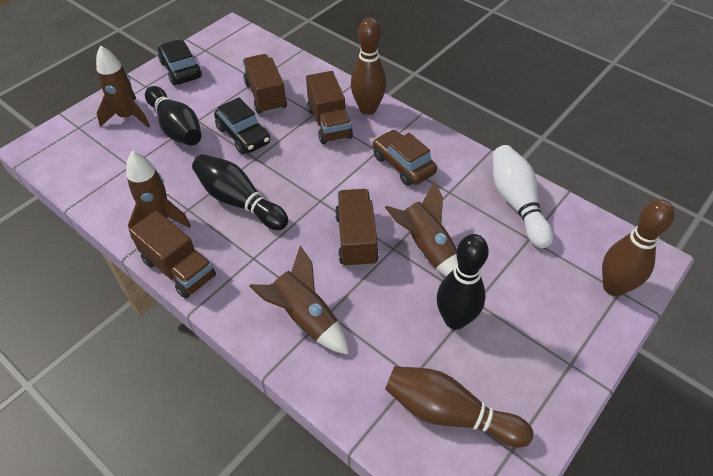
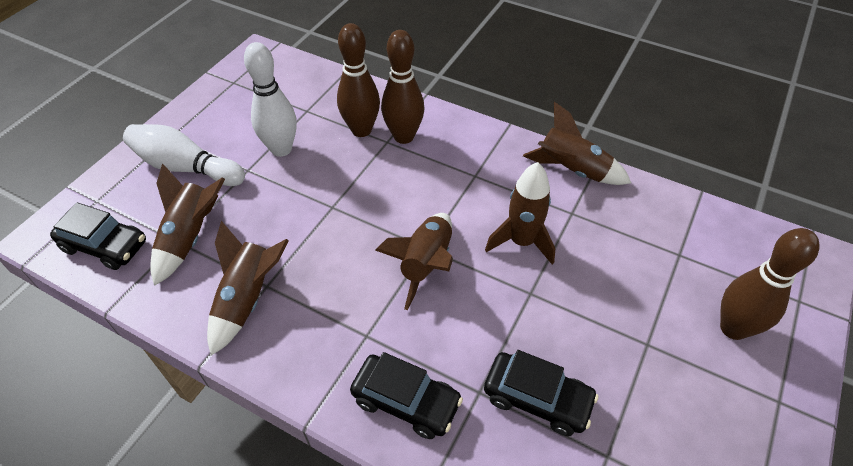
black bowling pin: [145,86,202,146] [192,154,288,230] [437,234,489,330] = 3 -> none = 0
black car: [158,40,202,85] [214,97,270,154] = 2 -> [50,202,146,270] [350,352,463,439] [484,350,598,436] = 3
brown car: [373,130,437,186] = 1 -> none = 0
brown rocket: [96,46,150,128] [126,151,191,238] [249,246,349,355] [385,181,458,276] = 4 -> [150,163,225,286] [207,221,289,356] [375,213,453,310] [485,162,555,265] [523,102,631,185] = 5
brown truck: [129,211,216,299] [243,54,287,114] [306,71,353,144] [335,189,379,268] = 4 -> none = 0
white bowling pin: [493,145,553,248] = 1 -> [123,124,245,186] [244,42,297,157] = 2

